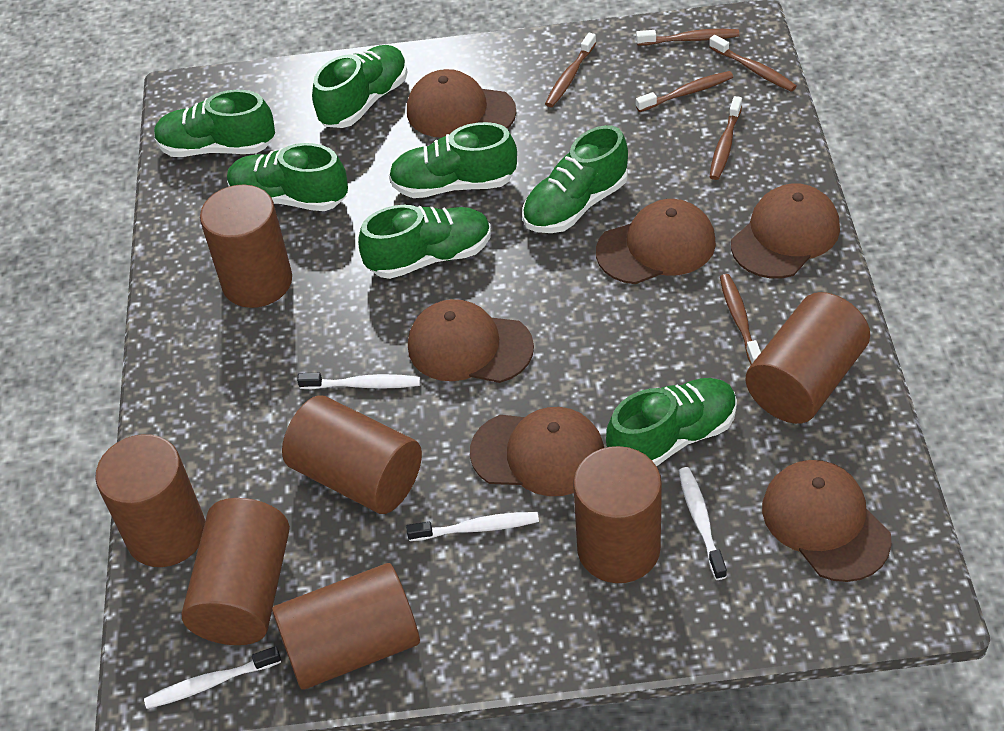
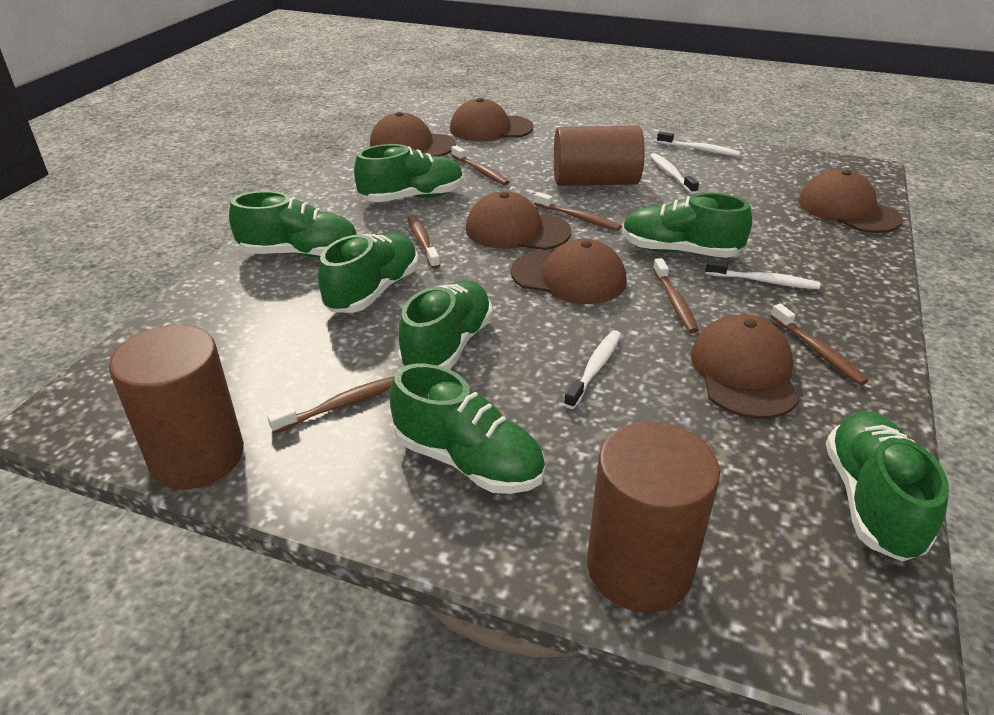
brown cylinder: [95,434,205,567] [182,498,290,645] [200,185,292,308] [272,563,420,690] [282,395,422,514] [573,446,662,583] [745,292,870,424] = 7 -> [109,325,244,489] [554,126,645,186] [587,422,720,612] = 3

